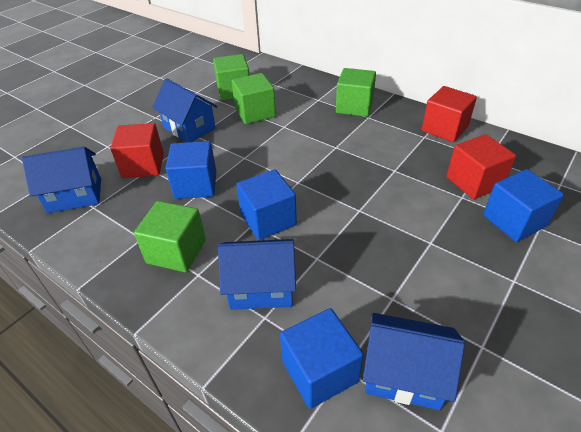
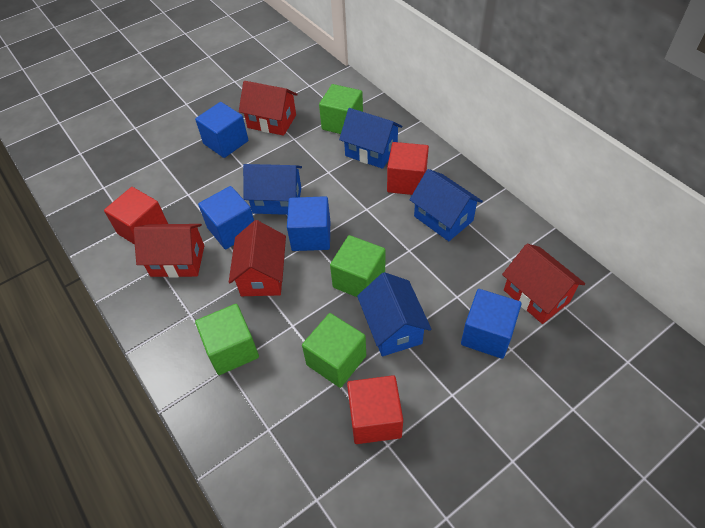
red house: none = 0 -> [133,224,204,278] [229,220,286,296] [239,81,298,136] [502,244,585,324] = 4

